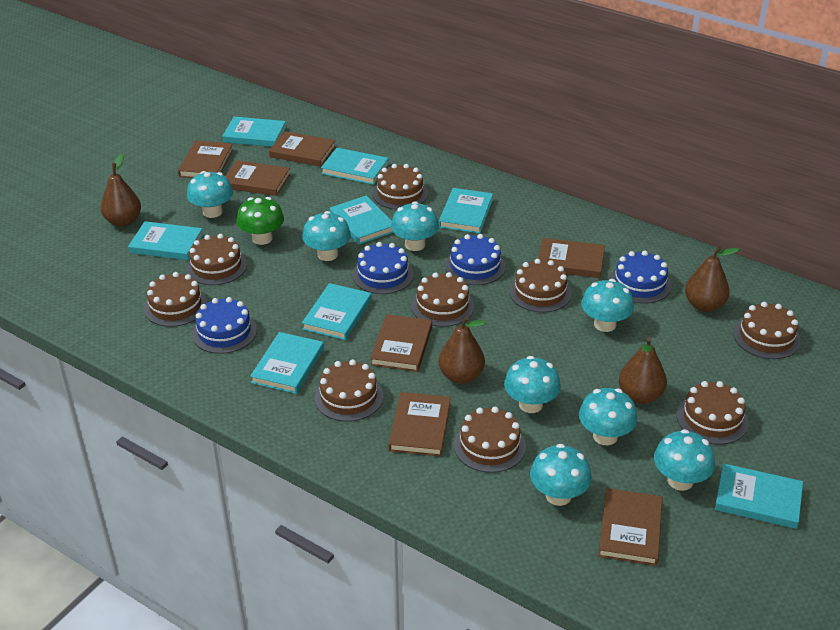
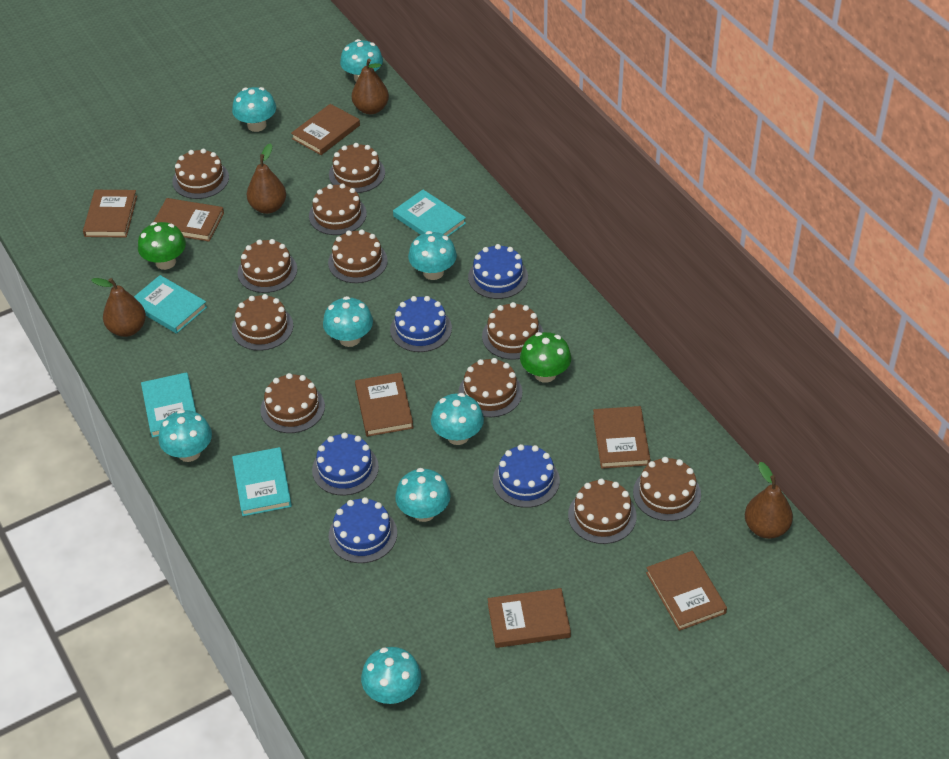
blue cake: [192,297,257,354] [353,242,414,294] [445,234,506,285] [609,251,671,304] = 4 -> [312,432,379,495] [329,497,397,563] [390,296,452,352] [468,244,528,299] [493,444,560,508] = 5
brown cake: [144,272,207,327] [186,234,247,285] [314,359,383,422] [372,164,428,210] [411,272,474,327] [454,407,526,473] [509,259,572,313] [677,381,749,445] [733,302,801,359] = 9 -> [172,149,229,199] [232,294,293,351] [238,239,297,293] [261,373,325,433] [309,183,367,235] [328,229,388,283] [329,143,385,193] [458,358,522,417] [482,302,544,360] [568,479,637,544] [633,457,701,521] = 11
green mushroom: [236,197,284,245] = 1 -> [138,222,186,270] [520,332,571,383] = 2
turquoise book: [128,221,203,260] [223,116,286,147] [250,332,324,394] [302,283,372,340] [321,148,389,185] [330,196,394,245] [439,188,493,234] [715,463,803,529] = 8 -> [134,275,207,334] [141,372,196,438] [232,447,292,516] [393,190,466,237] = 4

